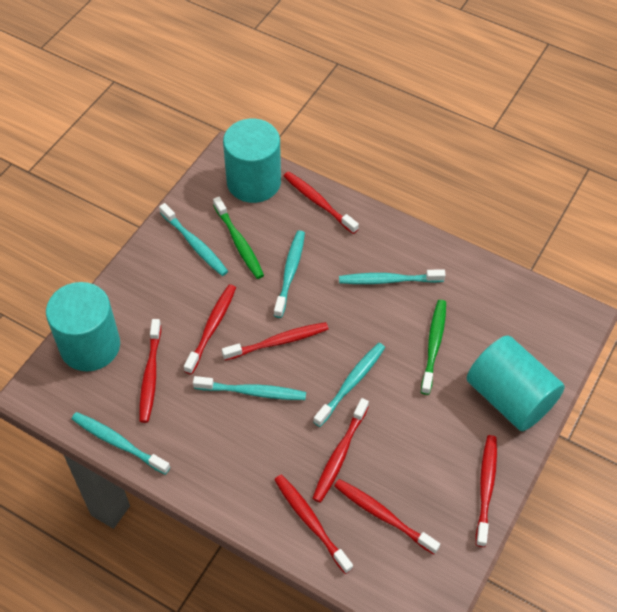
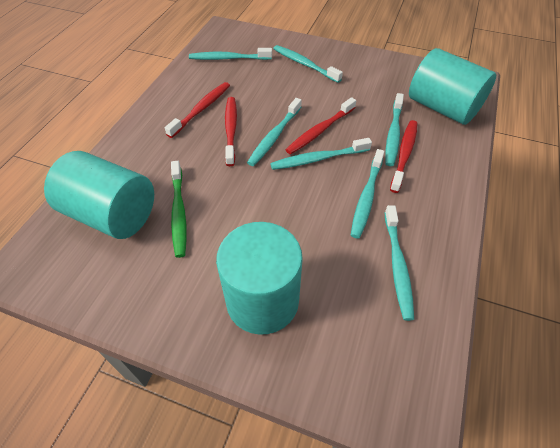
green toothbrush: [213,197,264,279] [421,300,446,395] = 2 -> [171,161,187,258] = 1
red toothbrush: [139,319,161,423] [184,284,236,374] [222,322,329,360] [274,474,353,574] [284,171,359,234] [312,398,369,503] [334,479,440,554] [476,435,497,547] = 8 -> [165,82,230,138] [225,97,237,166] [286,97,356,155] [390,120,417,193] = 4
turquoise toothbrush: [72,412,170,475] [159,203,228,276] [193,376,306,400] [274,230,305,318] [313,343,385,427] [339,269,445,284] = 6 -> [189,48,272,60] [247,98,302,166] [270,138,372,170] [273,45,343,83] [351,149,384,239] [384,205,414,321] [385,93,404,166] = 7

